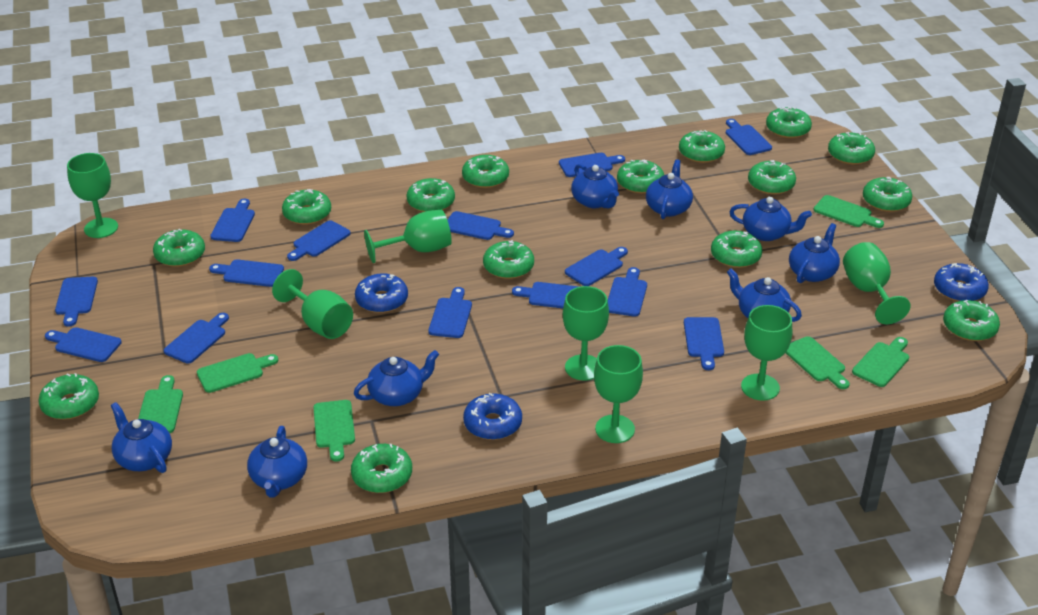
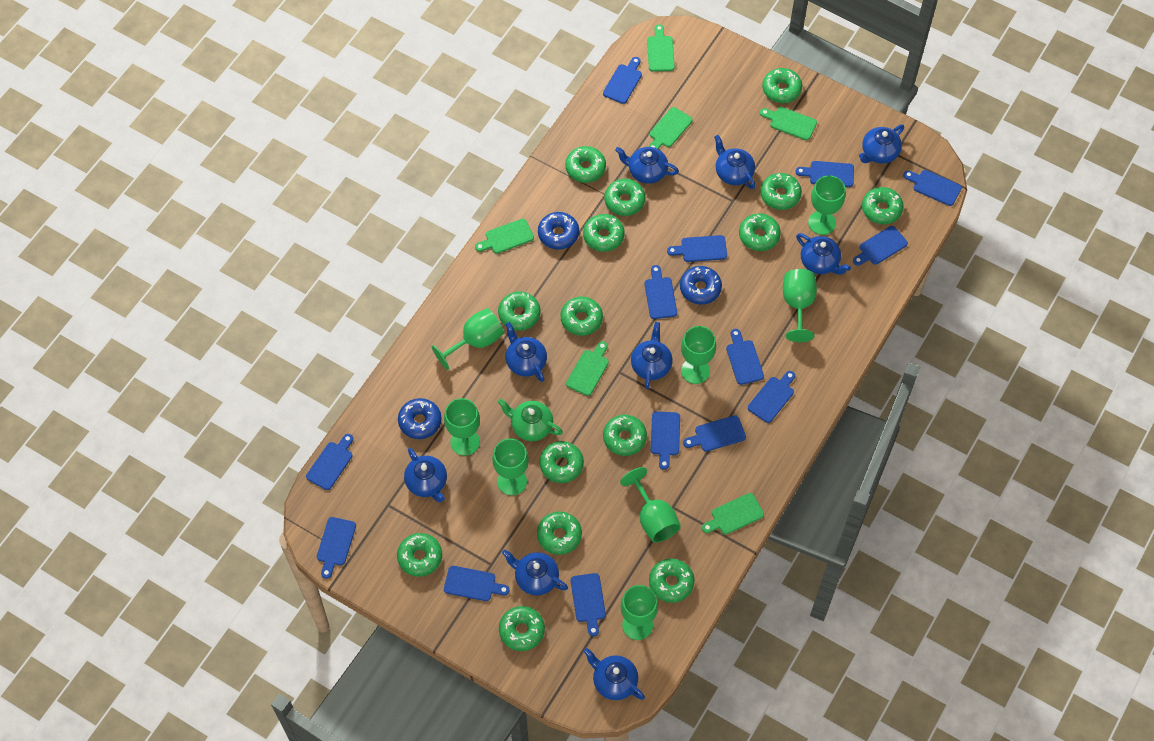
blue teapot: [111,402,172,473] [247,426,307,498] [353,350,439,406] [571,164,619,208] [646,159,693,219] [727,268,802,322] [730,197,812,241] [789,223,840,283] = 8 -> [404,448,447,502] [502,550,568,596] [506,322,547,382] [584,648,645,700] [615,147,679,184] [631,322,673,389] [714,135,755,189] [796,233,851,275] [859,125,904,163] = 9
green goblet: [67,153,118,238] [272,269,353,339] [364,210,452,263] [563,286,609,381] [594,345,643,443] [741,305,792,401] [843,242,910,324] = 7 -> [432,308,504,370] [444,398,480,456] [492,438,529,495] [620,467,681,543] [620,585,658,640] [681,326,716,384] [783,269,817,342] [808,175,845,235] = 8
green teapot: none = 0 -> [498,399,563,441] = 1

